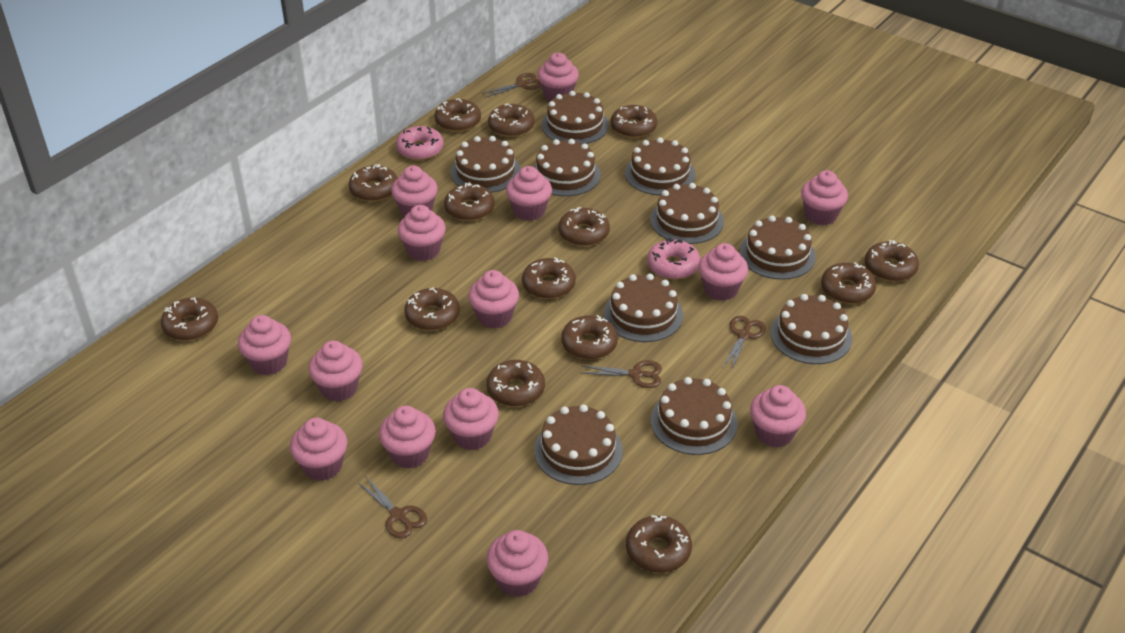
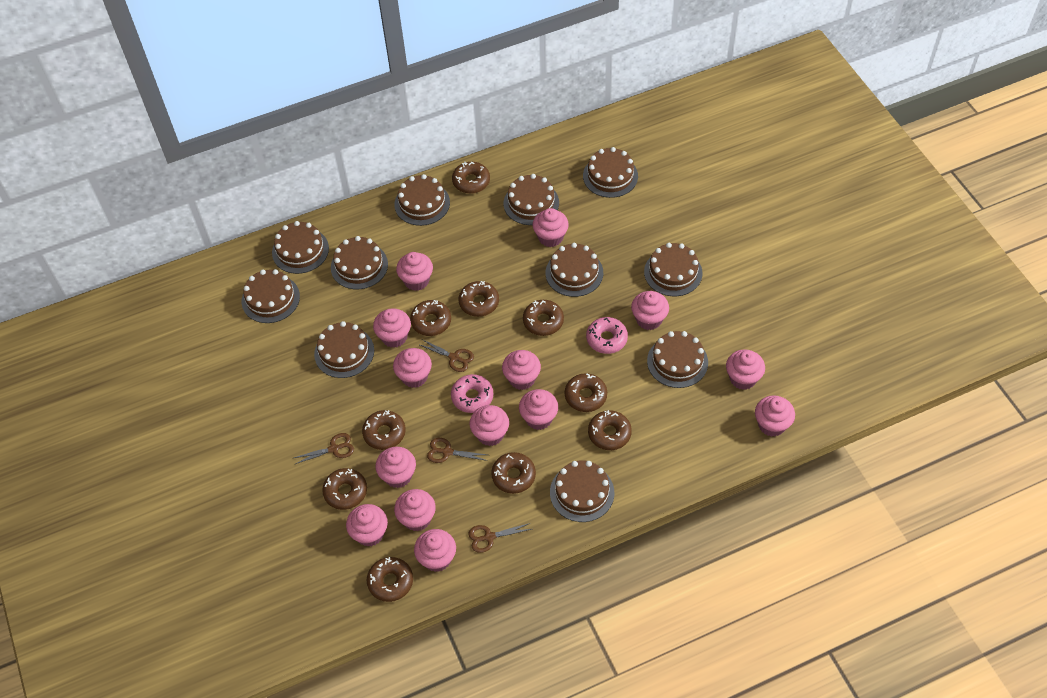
brown cake: [450,136,521,193] [533,139,601,196] [534,404,623,485] [541,91,609,144] [604,274,683,342] [625,137,695,195] [650,183,724,244] [651,377,738,455] [740,215,816,280] [770,294,852,364] = 10 -> [242,269,300,323] [272,221,329,274] [314,321,374,378] [331,236,388,289] [394,174,450,226] [504,174,559,225] [546,243,603,297] [550,460,614,522] [583,147,638,198] [644,243,702,296] [647,331,708,388] = 11
brown donut: [161,297,218,341] [349,164,398,202] [404,287,460,331] [434,98,481,132] [444,182,495,221] [486,360,545,406] [488,103,535,137] [522,257,576,299] [558,207,610,246] [561,315,618,360] [611,105,657,138] [626,515,692,573] [821,262,876,304] [865,240,919,282] = 14 -> [322,468,367,510] [362,410,406,450] [367,557,413,602] [410,300,451,336] [452,162,490,194] [459,281,499,317] [491,452,536,494] [523,300,564,336] [565,373,607,412] [588,410,632,450] = 10

